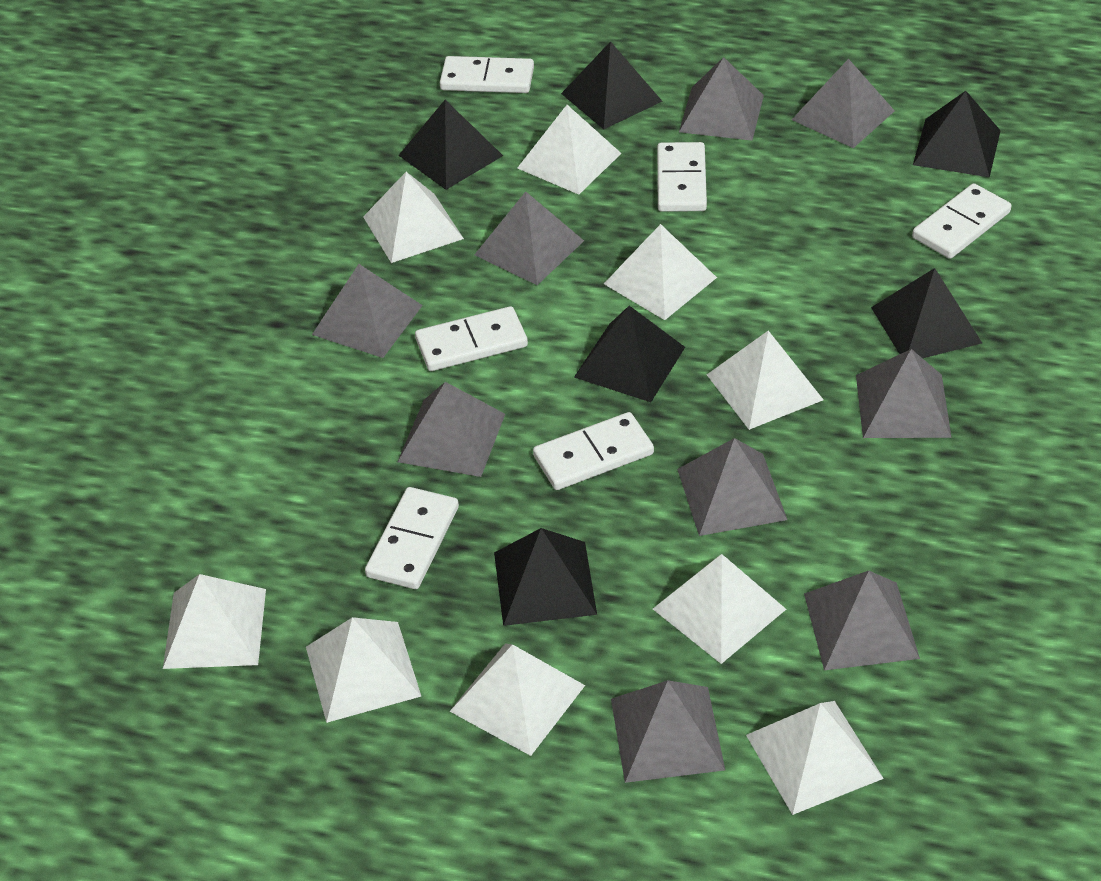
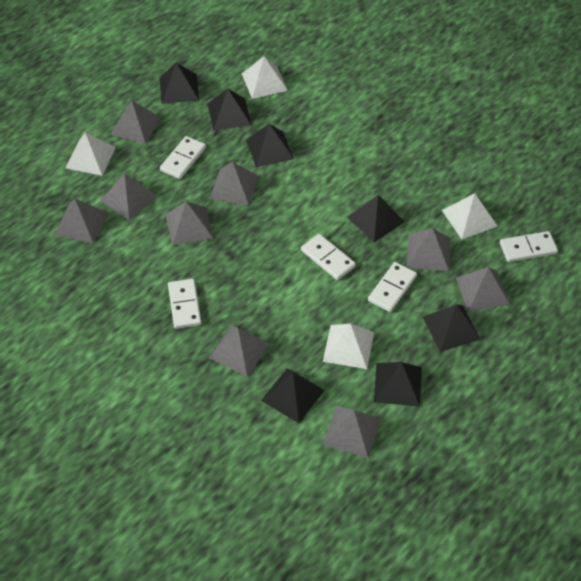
black pyramid: [398,100,503,190] [494,528,597,626] [561,41,662,129] [574,306,685,402] [871,268,982,358] [913,91,1001,177] = 6 -> [160,63,199,104] [208,88,251,131] [246,124,294,167] [261,368,325,423] [347,195,405,242] [374,362,422,407] [423,305,481,352] = 7
white domino: [365,487,459,589] [415,306,528,371] [440,56,534,93] [533,412,654,490] [657,142,707,212] [912,183,1011,259] = 6 -> [160,136,206,179] [168,279,201,329] [301,234,356,280] [368,262,417,312] [500,231,558,262] = 5
white pyramid: [163,574,266,669] [306,617,421,723] [363,172,464,263] [450,644,585,756] [517,105,621,195] [604,224,717,320] [653,554,786,664] [707,331,823,430] [746,701,884,815] = 9 -> [65,132,116,176] [242,56,288,99] [323,324,374,369] [442,193,497,239] = 4

